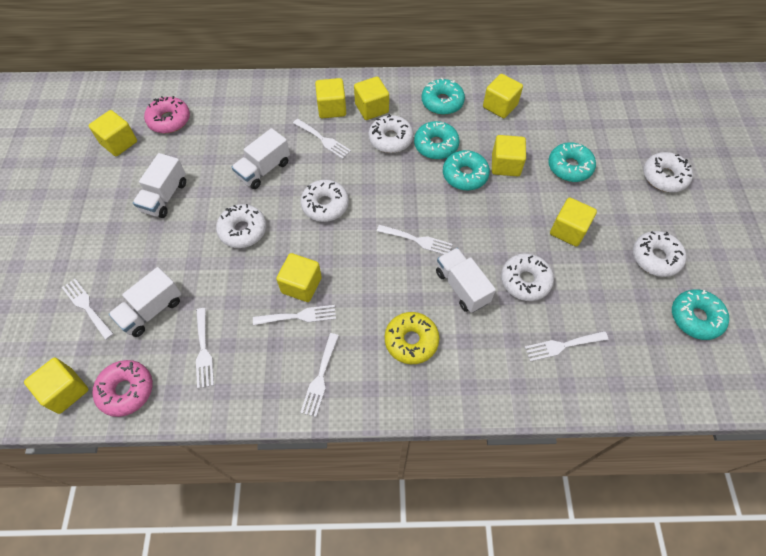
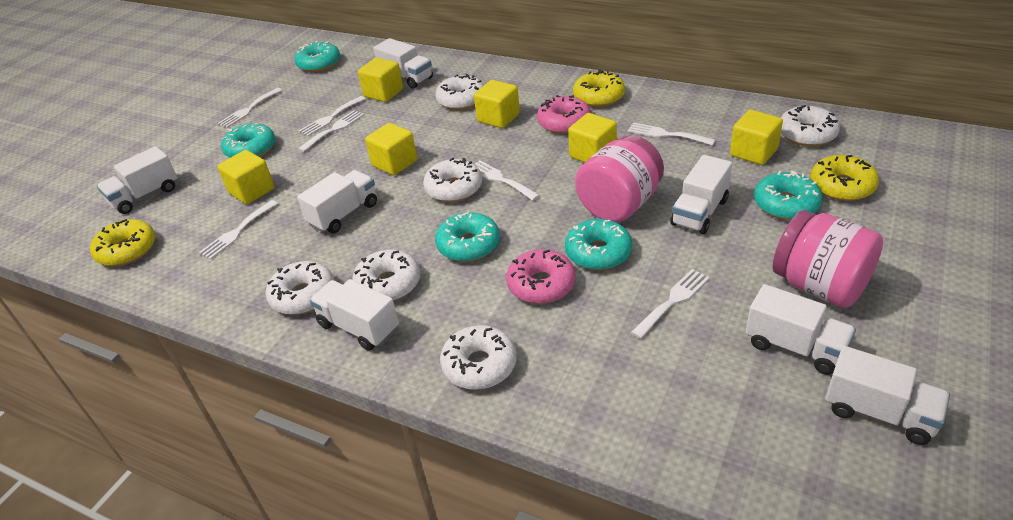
pink jar: none = 0 -> [575,135,664,222] [773,210,883,308] = 2
white truck: [109,267,181,337] [133,153,186,218] [232,128,290,189] [436,248,496,313] = 4 -> [97,146,177,214] [297,170,377,233] [310,279,399,351] [373,38,433,89] [670,155,732,234] [746,284,856,375] [825,346,950,445] = 7
yellow cube: [24,358,88,414] [89,110,137,156] [276,253,322,302] [315,78,346,118] [354,77,389,120] [483,74,523,119] [492,135,526,176] [550,198,597,247] = 8 -> [217,150,274,204] [358,58,403,102] [365,123,417,176] [474,80,520,128] [568,113,617,163] [730,110,783,165] = 6
yellow donut: [385,312,439,364] = 1 -> [90,219,155,266] [573,70,625,107] [810,155,879,201] = 3

